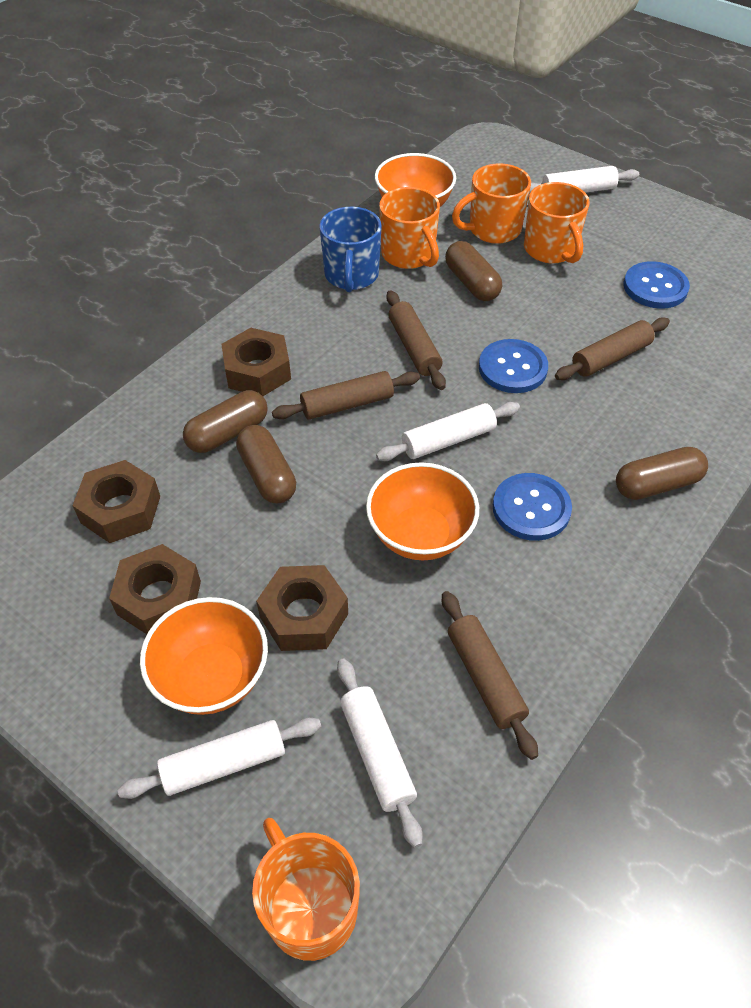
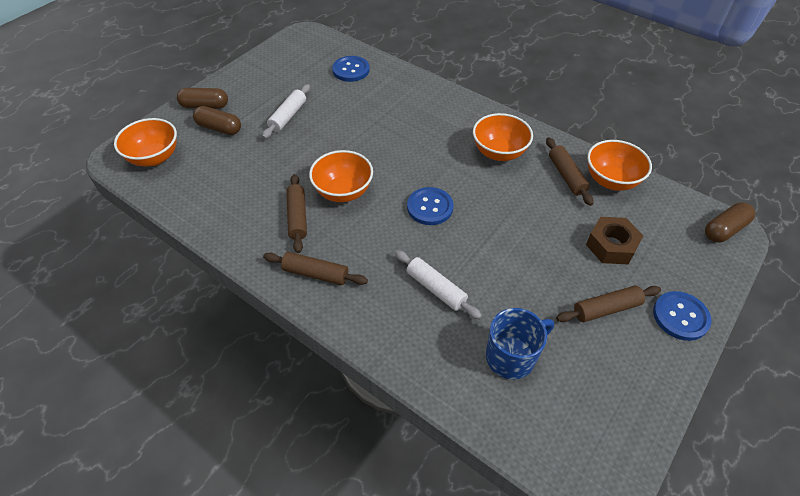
brown capsule: [183,390,268,453] [236,425,296,503] [445,241,502,301] [616,447,708,500] = 4 -> [177,88,228,109] [193,106,241,135] [705,202,755,242] = 3
brown nut: [73,460,160,543] [109,544,201,634] [221,328,291,396] [256,565,348,651] = 4 -> [586,217,644,264] = 1
orange bowl: [140,597,268,715] [366,462,479,560] [375,153,456,207] = 3 -> [114,118,177,166] [309,150,373,202] [473,113,533,161] [587,140,652,191] = 4
orange mug: [252,818,360,961] [379,187,440,269] [452,163,531,244] [524,182,590,264] = 4 -> none = 0
white rolling pin: [118,718,321,799] [337,658,423,848] [376,402,520,461] [529,166,639,194] = 4 -> [262,84,310,139] [395,250,482,319] = 2

